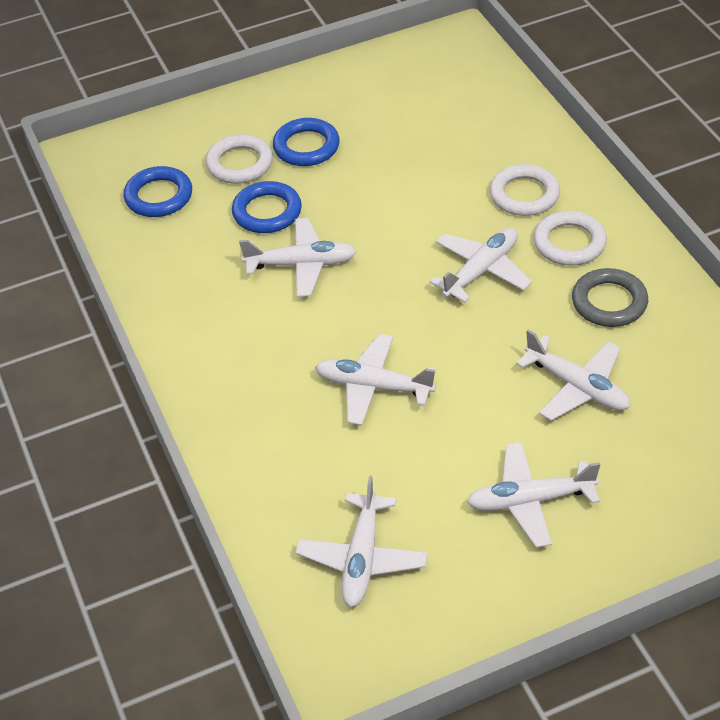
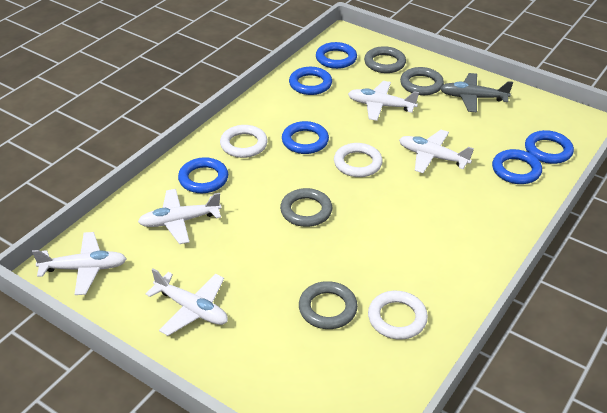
blue ring: [124,166,192,217] [232,181,302,233] [273,118,340,166] = 3 -> [178,157,228,193] [282,121,329,154] [289,67,332,95] [316,42,357,69] [492,149,542,184] [525,130,574,164] = 6
grey plane: none = 0 -> [440,73,513,112] = 1
grey ring: [572,268,648,327] = 1 -> [280,188,332,227] [299,281,358,329] [364,46,406,73] [400,67,444,95] = 4
white plane: [239,218,357,297] [295,476,427,607] [315,334,436,425] [430,228,532,302] [467,442,600,548] [516,329,630,421] = 6 -> [32,232,127,295] [138,189,222,244] [146,268,228,336] [348,81,419,121] [399,130,474,173] = 5

